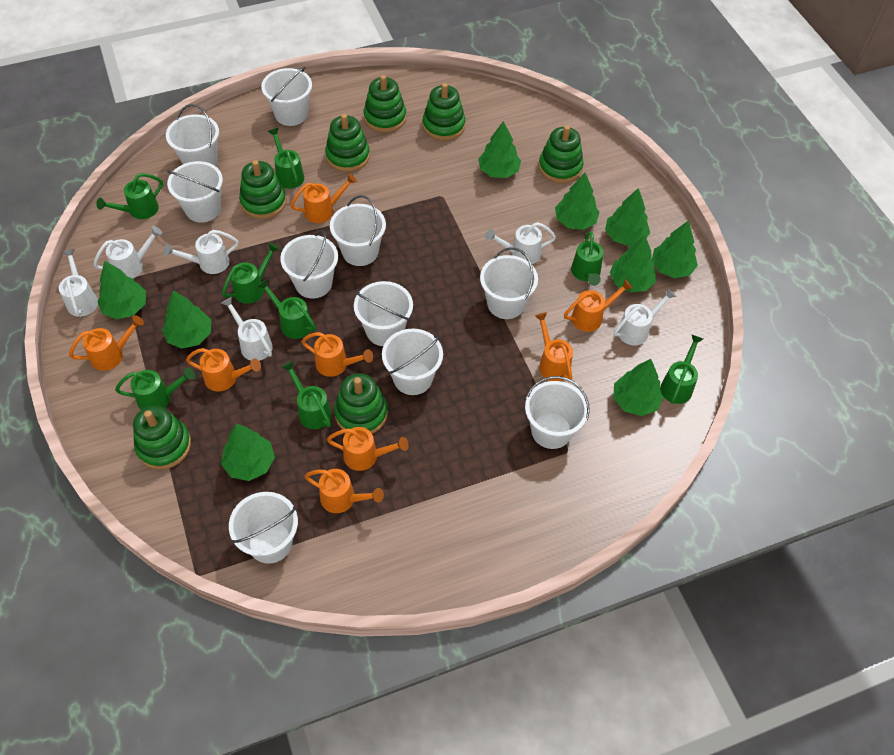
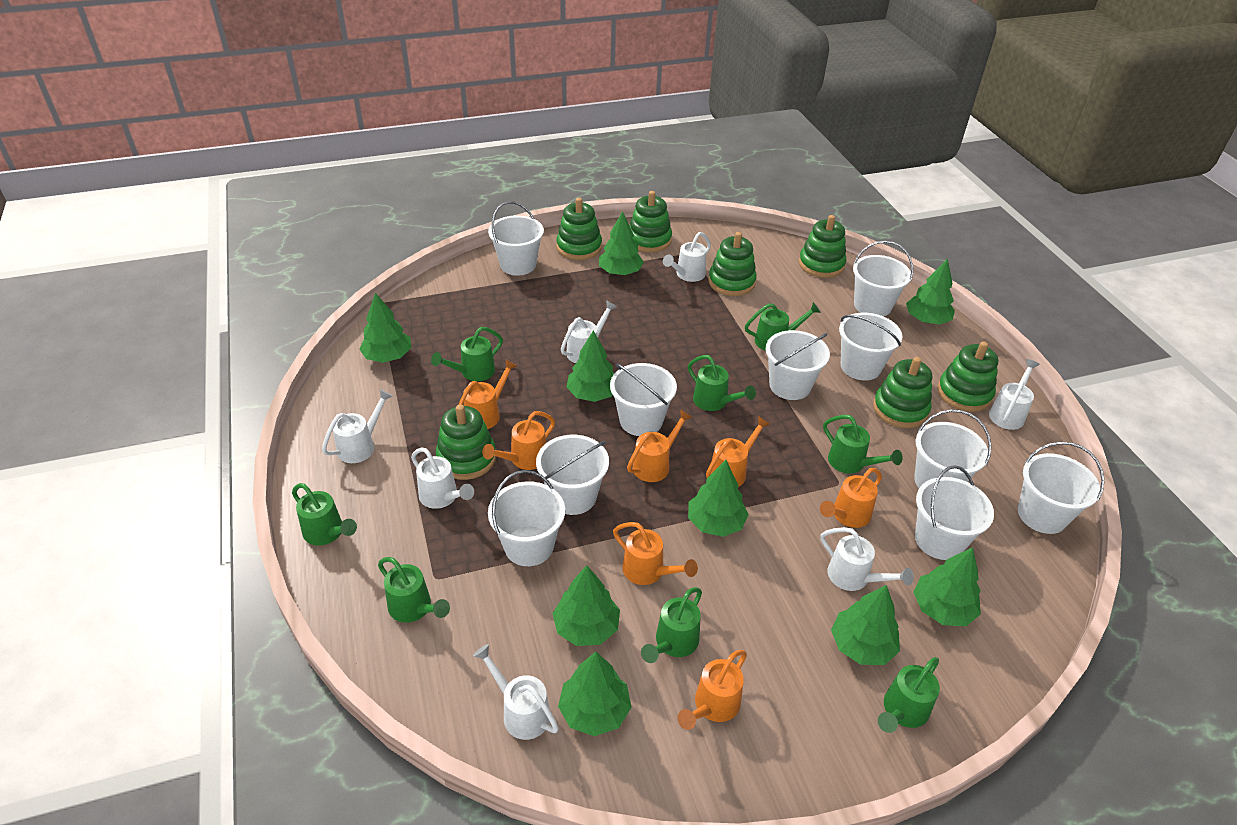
orange watering can: [69,315,144,371] [186,348,261,392] [290,173,357,223] [301,332,373,377] [305,469,384,513] [327,427,409,471] [535,312,573,381] [564,279,633,332] = 8 -> [459,359,517,429] [482,411,555,470] [613,522,698,585] [627,409,692,482] [677,650,747,730] [706,416,771,487] [820,468,882,528] = 7
white watering can: [59,249,98,317] [93,226,162,278] [164,230,239,274] [221,297,273,361] [485,222,556,264] [614,288,677,345] = 6 -> [322,389,392,463] [411,448,474,509] [473,644,559,740] [561,300,617,363] [663,232,711,282] [820,527,914,591] [989,359,1040,430] = 7

